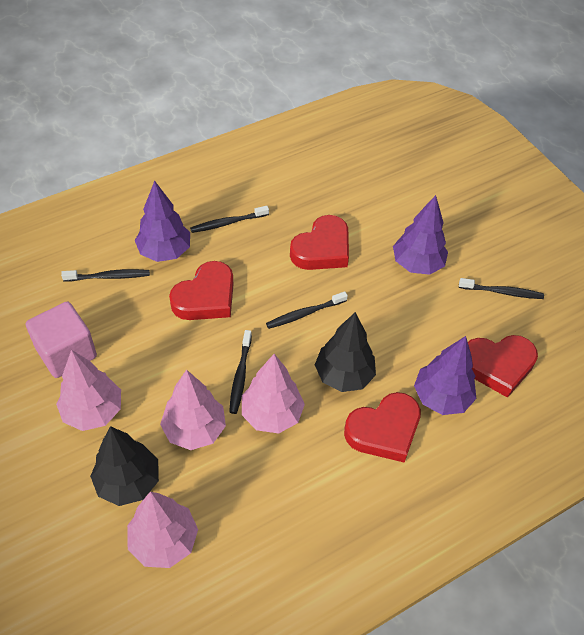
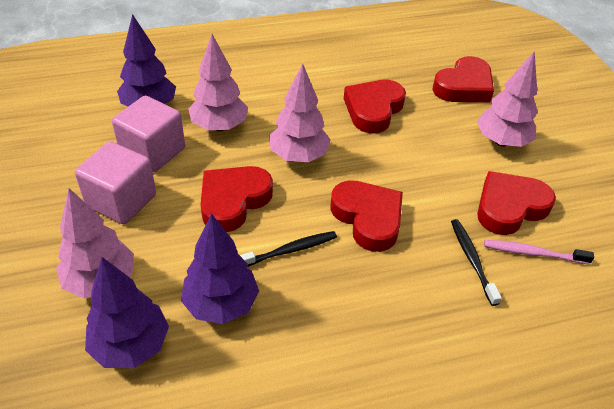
black toothbrush: [61,269,150,281] [190,206,269,233] [229,330,252,414] [266,291,348,329] [459,278,544,299] = 5 -> [240,231,337,267] [451,219,502,306] = 2
black tree: [90,426,159,506] [315,312,376,392] = 2 -> none = 0
pink cube: [26,302,97,378] = 1 -> [75,141,156,224] [112,96,185,172] = 2
pink toothbrush: none = 0 -> [484,240,594,264] = 1
red heart: [169,261,233,320] [290,215,349,270] [344,392,421,462] [468,335,538,398] = 4 -> [200,166,273,232] [330,180,403,252] [344,80,406,133] [432,56,494,102] [477,171,556,235] = 5

